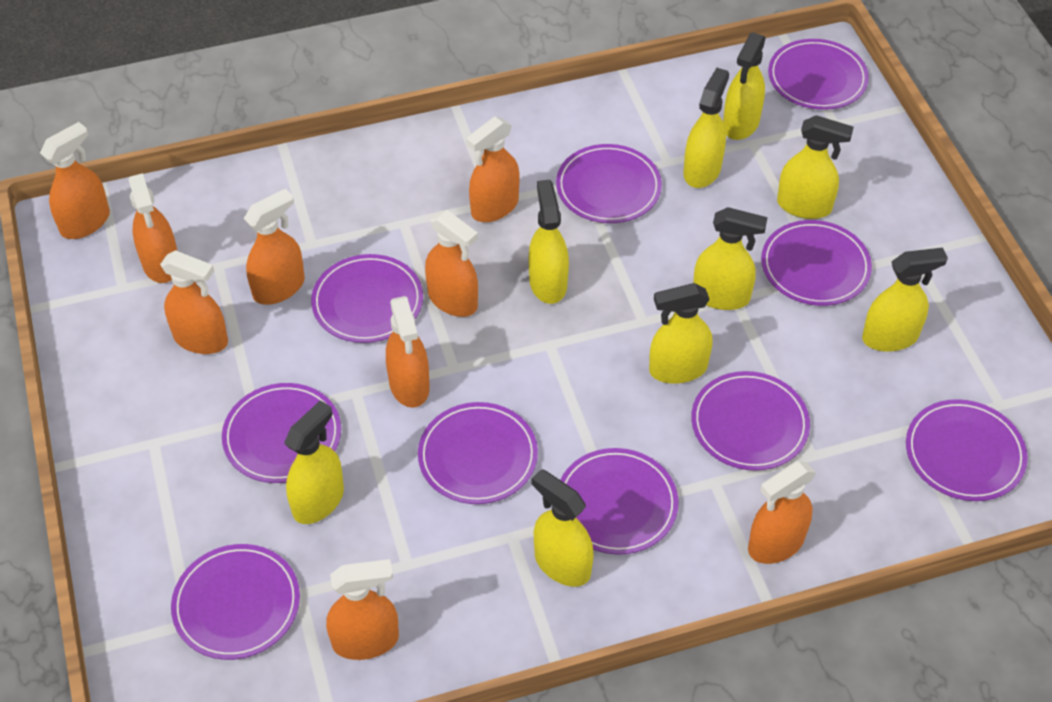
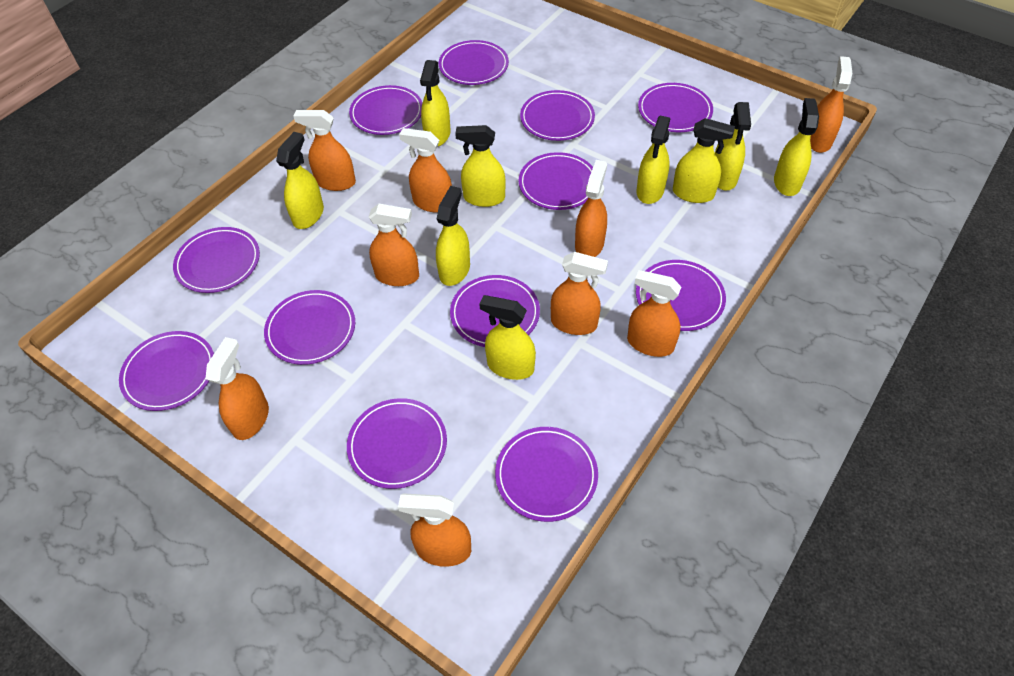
purple plate: [171,544,300,660] [222,383,341,483] [311,254,423,343] [418,402,538,504] [556,144,662,223] [560,448,679,555] [691,371,810,470] [761,220,872,306] [768,39,869,110] [906,399,1028,501] = 10 -> [119,331,214,411] [173,227,260,293] [264,290,355,365] [347,398,447,489] [349,85,422,135] [439,40,509,85] [450,275,540,347] [495,427,598,522] [519,152,593,210] [520,90,595,141] [636,260,726,331] [638,83,713,132] = 12

